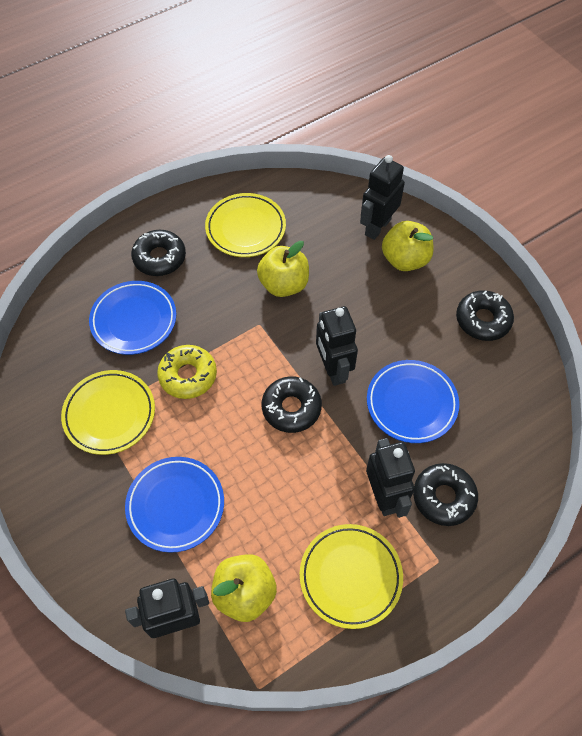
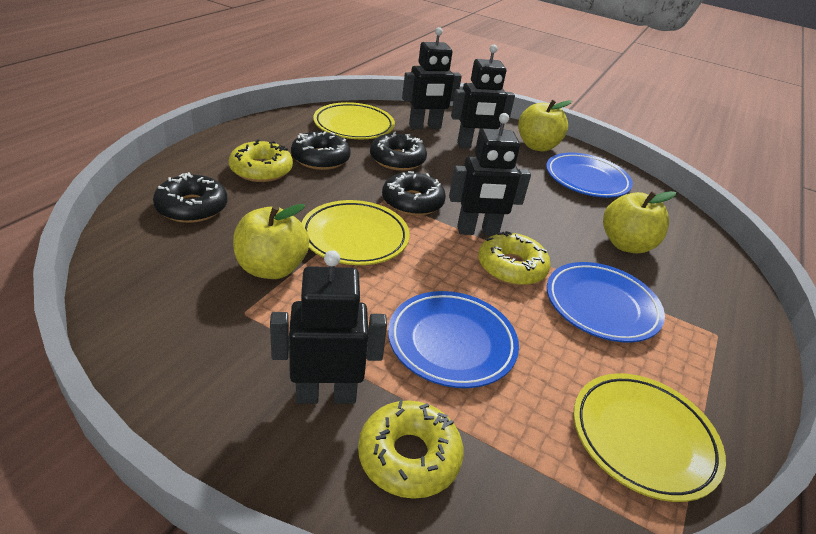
yellow donut: [157,345,217,399] = 1 -> [229,139,293,182] [358,400,464,499] [478,231,551,286] = 3

